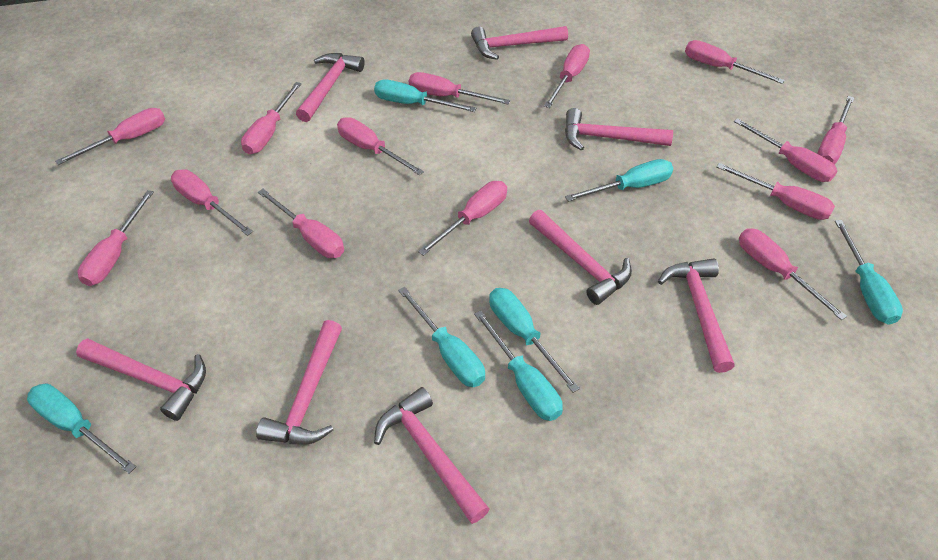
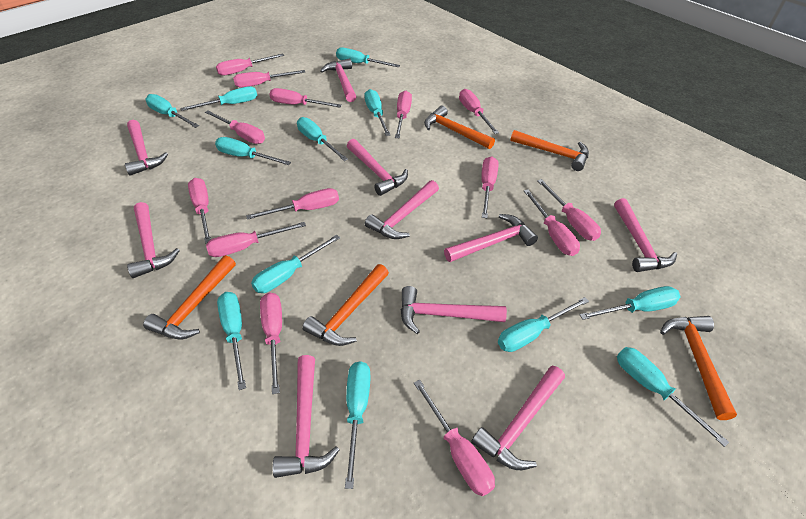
orange hammer: none = 0 -> [143,255,236,339] [302,264,389,346] [424,106,495,149] [510,130,589,171] [660,316,737,420] = 5
pink hammer: [76,338,206,421] [256,320,342,445] [296,53,365,122] [374,387,489,524] [471,26,568,60] [529,210,632,305] [565,108,673,151] [658,258,735,373] = 8 -> [125,120,168,176] [127,202,180,278] [273,355,339,478] [320,58,357,102] [347,139,408,196] [365,180,439,239] [401,286,507,334] [444,214,538,262] [471,366,565,470] [614,198,677,272] = 10
turquoise screwdriver: [27,383,136,474] [374,80,476,112] [398,287,485,387] [474,310,563,421] [489,288,580,393] [565,159,673,202] [835,220,903,325] = 7 -> [145,94,199,128] [180,86,257,111] [215,137,291,165] [217,292,246,390] [251,235,340,293] [297,117,348,161] [336,47,400,67] [345,361,371,489] [364,89,391,136] [498,297,589,352] [580,286,680,320] [617,347,729,447] = 12

